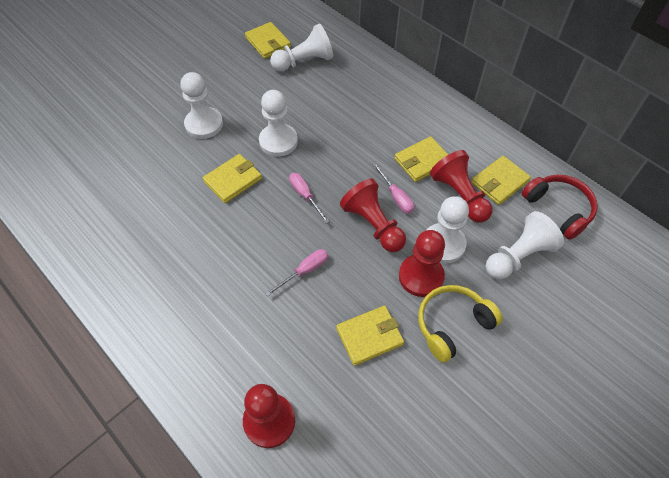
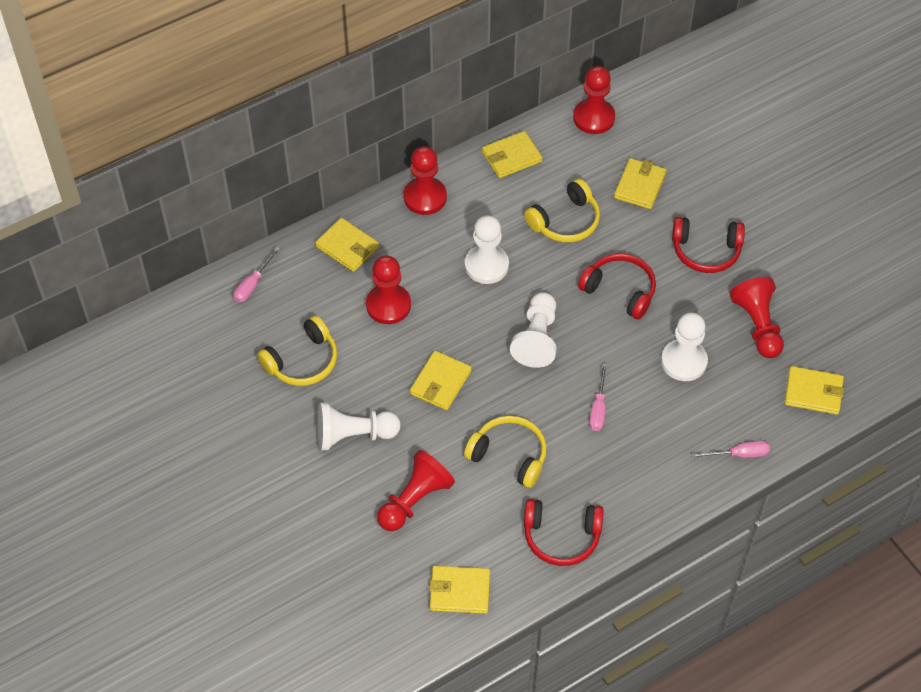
red headphones: [522,175,598,240] = 1 -> [524,499,604,566] [578,253,656,320] [672,217,745,273] = 3
red pawn: [243,384,295,448] [340,178,406,252] [399,230,445,297] [430,150,493,223] = 4 -> [366,256,411,324] [377,450,455,531] [404,146,447,215] [573,66,615,134] [730,277,784,358] = 5
white pawn: [180,72,223,139] [259,90,298,157] [270,24,333,72] [427,196,469,263] [486,211,564,279] = 5 -> [318,402,400,450] [465,215,509,284] [510,292,557,368] [661,312,708,381] = 4
yellow headphones: [418,285,503,363] = 1 -> [257,316,337,386] [464,416,547,488] [524,178,600,242] = 3
yellow wallet: [203,154,262,203] [245,22,291,59] [336,305,404,366] [395,136,448,182] [471,156,531,205] = 5 -> [315,218,379,272] [410,351,472,410] [429,566,490,614] [482,131,543,178] [614,158,667,209] [785,366,844,415] = 6

